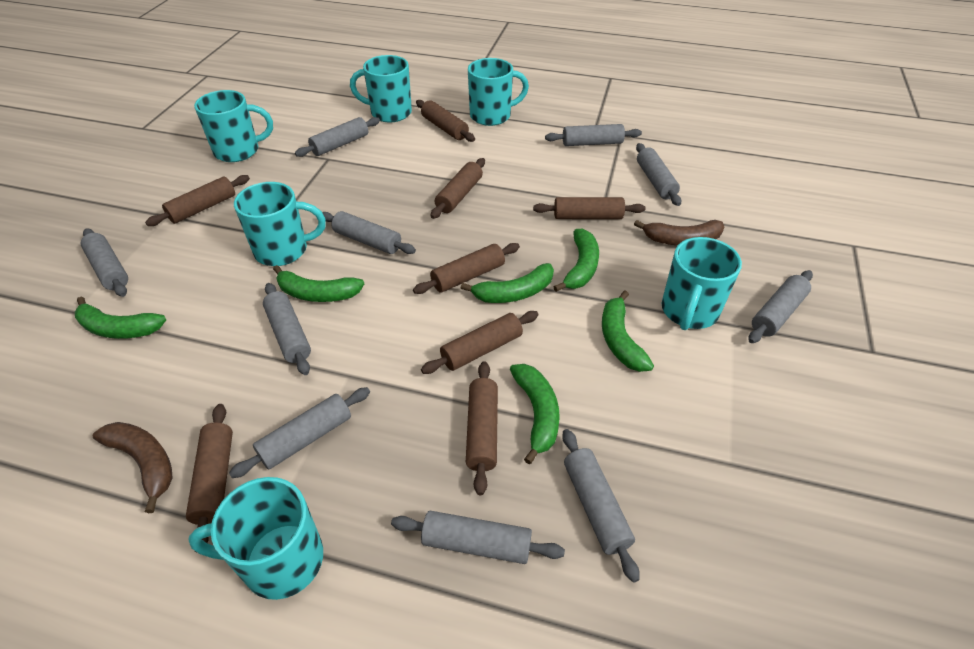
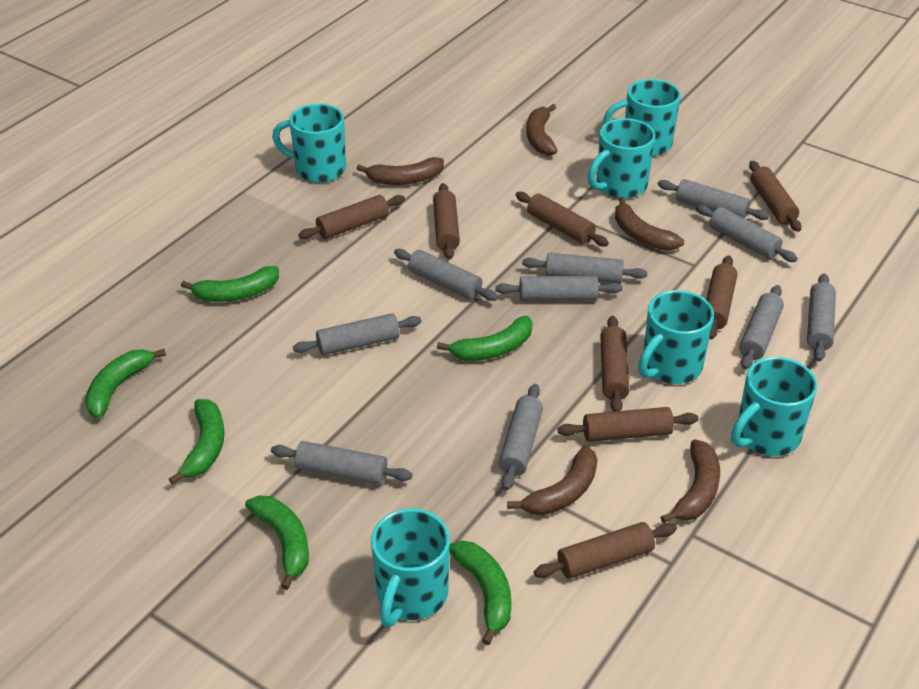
brown banana: [93,422,173,513] [634,220,724,245] = 2 -> [356,157,444,185] [507,446,597,515] [526,104,557,156] [615,197,684,251] [661,439,720,523] = 5

